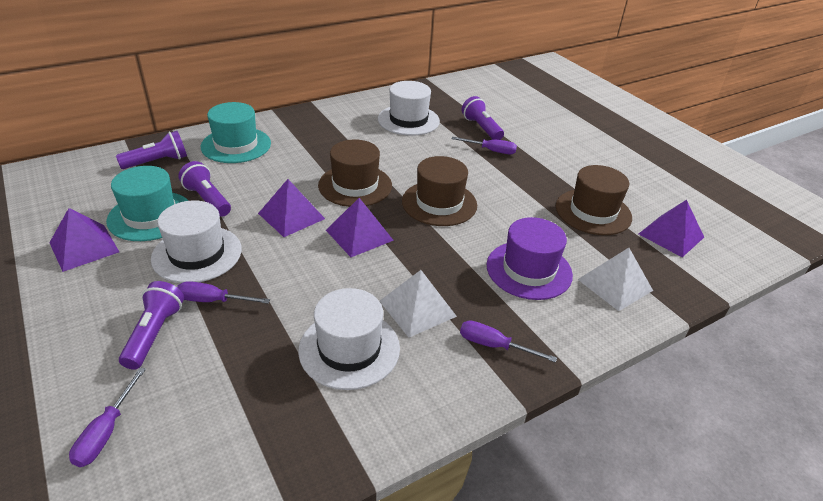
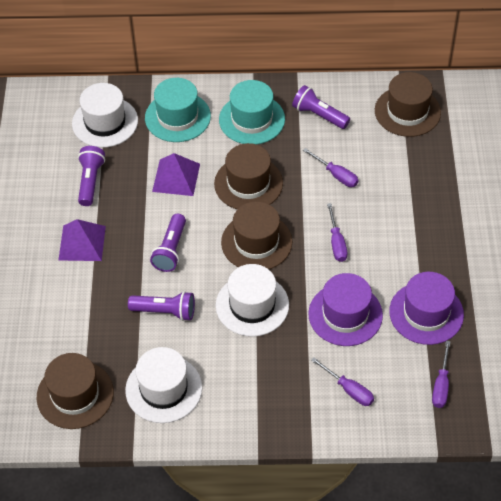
brown hat: [318,139,392,207] [402,156,477,226] [556,165,632,235] = 3 -> [37,353,114,429] [214,143,283,209] [221,201,292,269] [375,72,441,137] = 4
purple hat: [487,217,573,300] = 1 -> [308,273,383,346] [389,272,464,345] = 2
purple pyramid: [49,208,119,272] [258,179,325,237] [326,198,394,257] [639,200,704,257] = 4 -> [59,219,106,261] [152,153,200,196] = 2
white pyramid: [380,270,457,338] [578,248,653,311] = 2 -> none = 0

